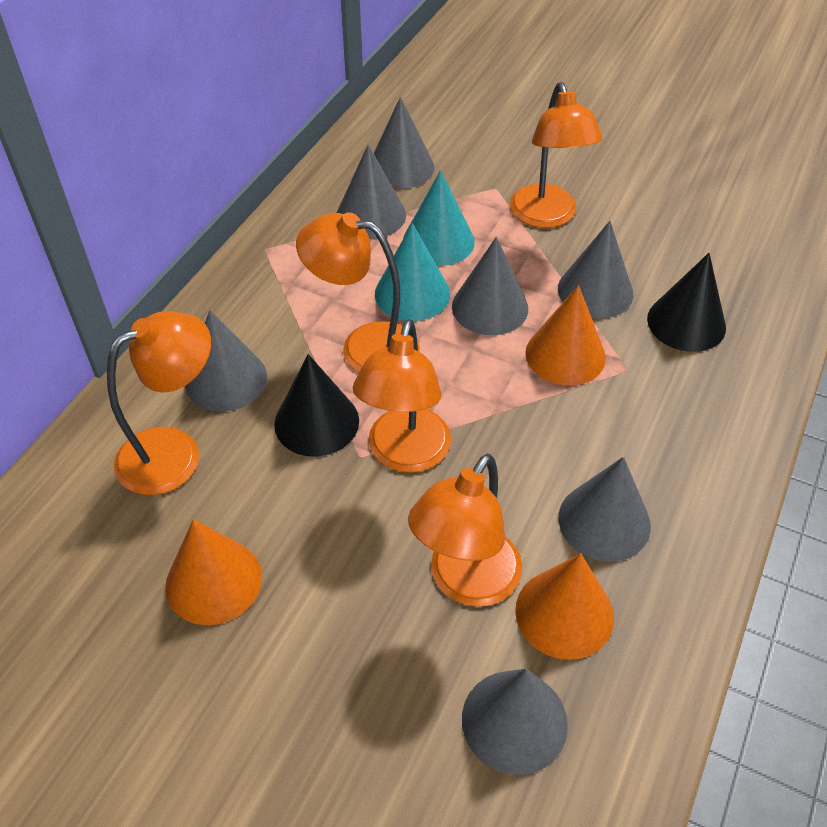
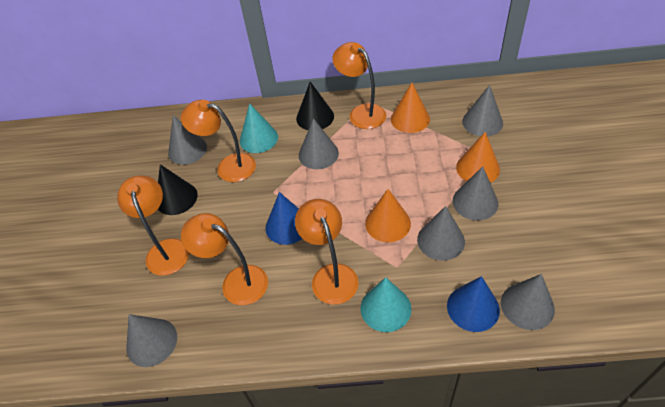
blue cone: none = 0 -> [265,192,302,245] [447,276,500,332] = 2

